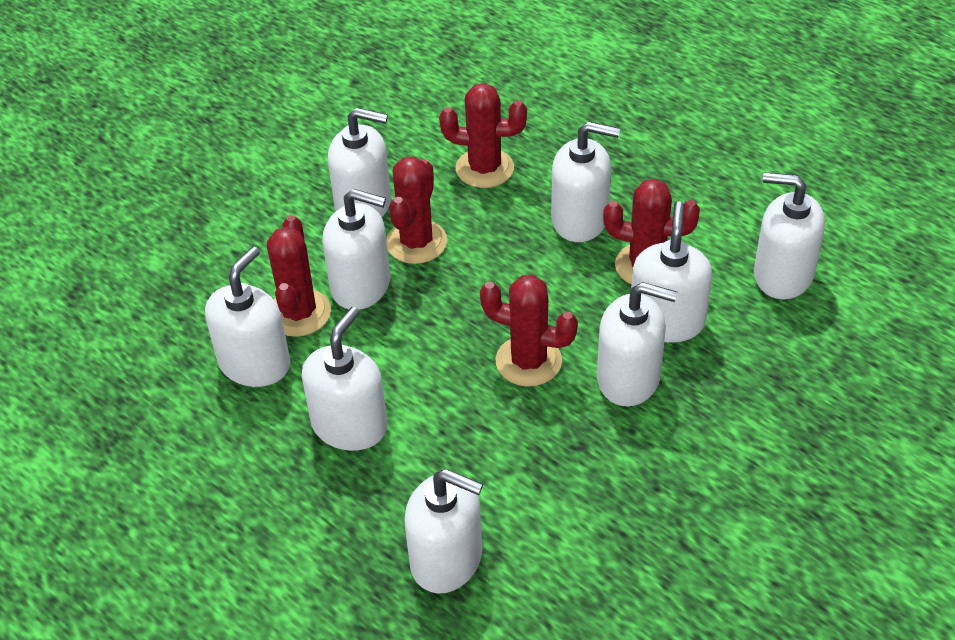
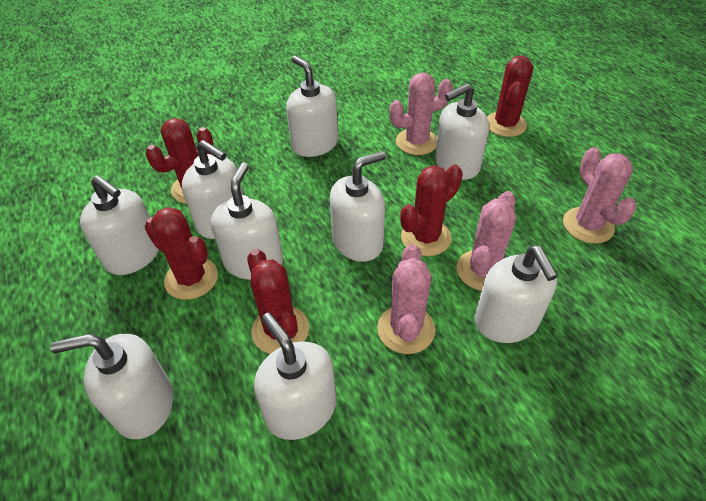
pink cactus: none = 0 -> [377,244,435,354] [389,73,453,155] [457,191,516,291] [563,147,637,244] = 4

